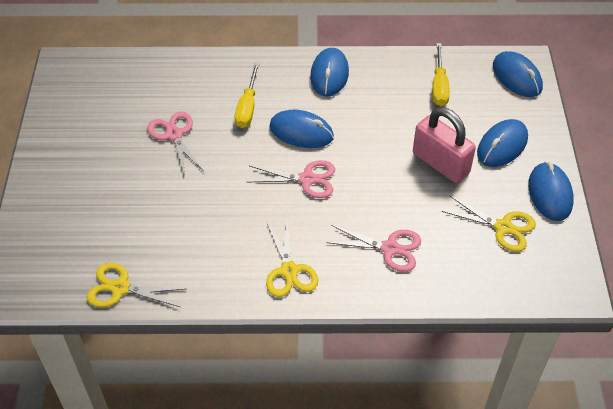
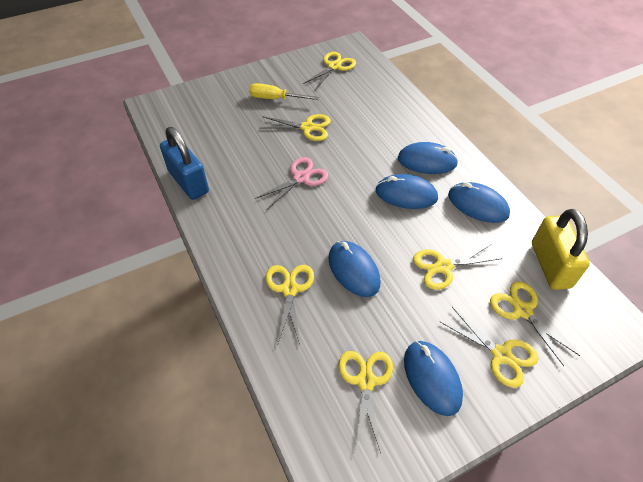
blue padlock: none = 0 -> [160,127,209,200] = 1
pink padlock: [413,107,476,183] = 1 -> none = 0
pink scissors: [147,112,204,176] [246,160,335,198] [326,225,421,272] = 3 -> [255,157,328,209] = 1
yellow padlock: none = 0 -> [532,209,590,290] = 1
yellow scissors: [87,263,185,308] [266,221,318,297] [441,196,536,252] = 3 -> [260,114,331,141] [266,265,314,345] [303,52,356,90] [339,351,393,453] [413,244,503,290] [440,307,538,388] [490,282,580,366] = 7
yellow screwdriver: [235,63,259,128] [432,43,450,106] = 2 -> [249,83,319,100] = 1

